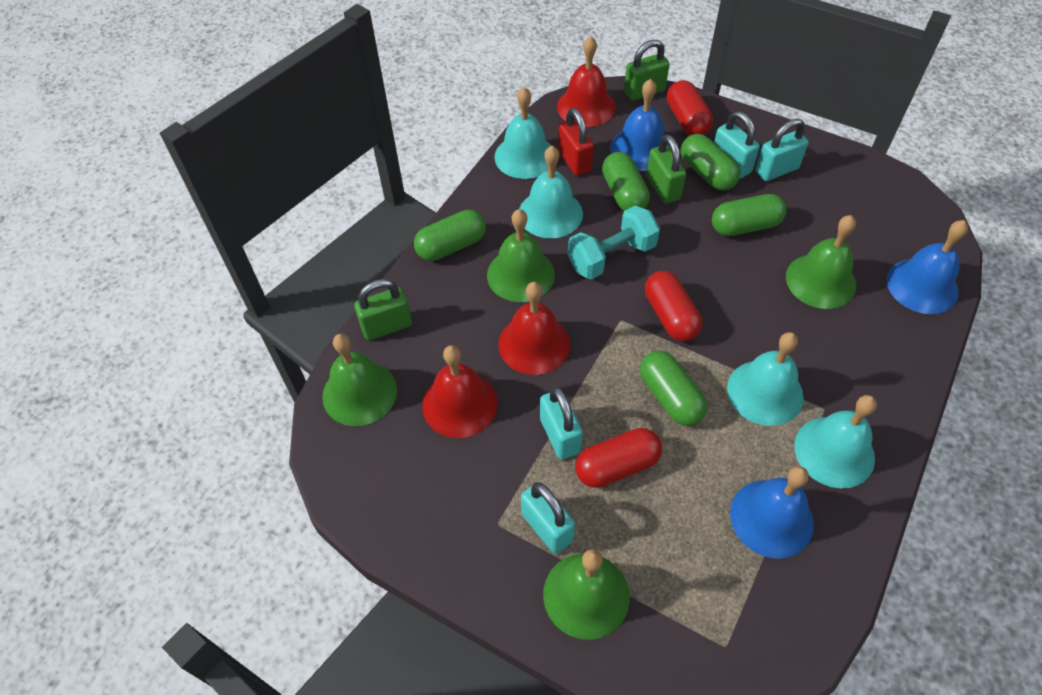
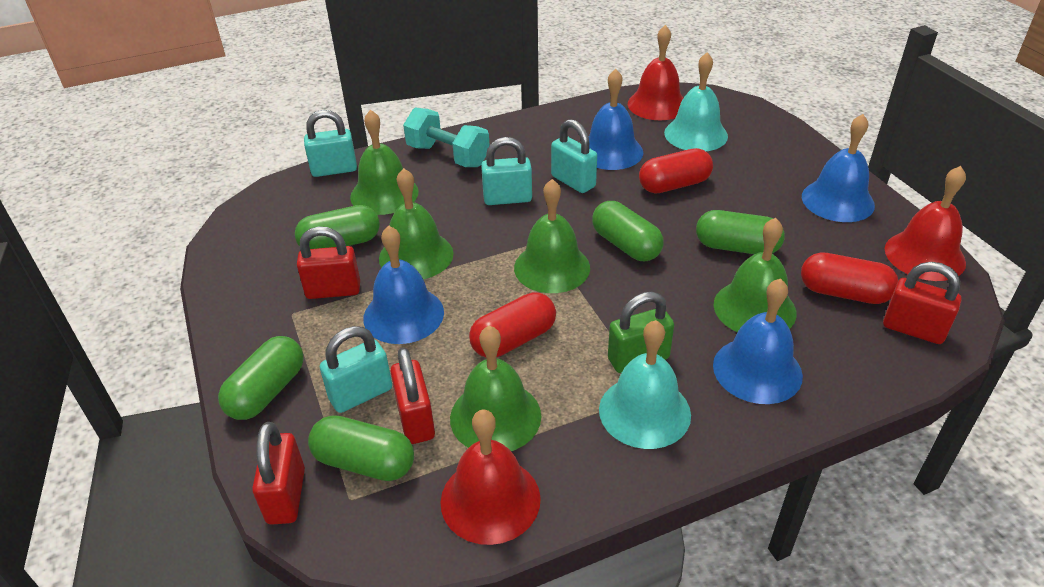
blue bell: [610,79,671,171] [730,466,814,559] [887,220,968,314] = 3 -> [363,226,444,344] [589,69,643,170] [713,278,803,404] [802,114,875,222] = 4
green bell: [322,333,397,426] [487,209,555,302] [543,549,630,640] [786,215,856,309] = 4 -> [350,110,419,215] [379,168,454,279] [450,326,541,451] [514,179,590,293] [714,218,797,332] = 5
green padlock: [354,279,412,340] [624,40,670,101] [646,134,686,204] = 3 -> [608,292,674,373] = 1
red padlock: [558,108,594,176] = 1 -> [252,422,305,525] [297,226,360,299] [390,347,435,444] [883,262,961,344] = 4
turquoise bell: [494,87,551,179] [519,146,583,239] [727,332,804,426] [794,395,877,488] = 4 -> [599,320,691,449] [664,52,728,151] = 2

